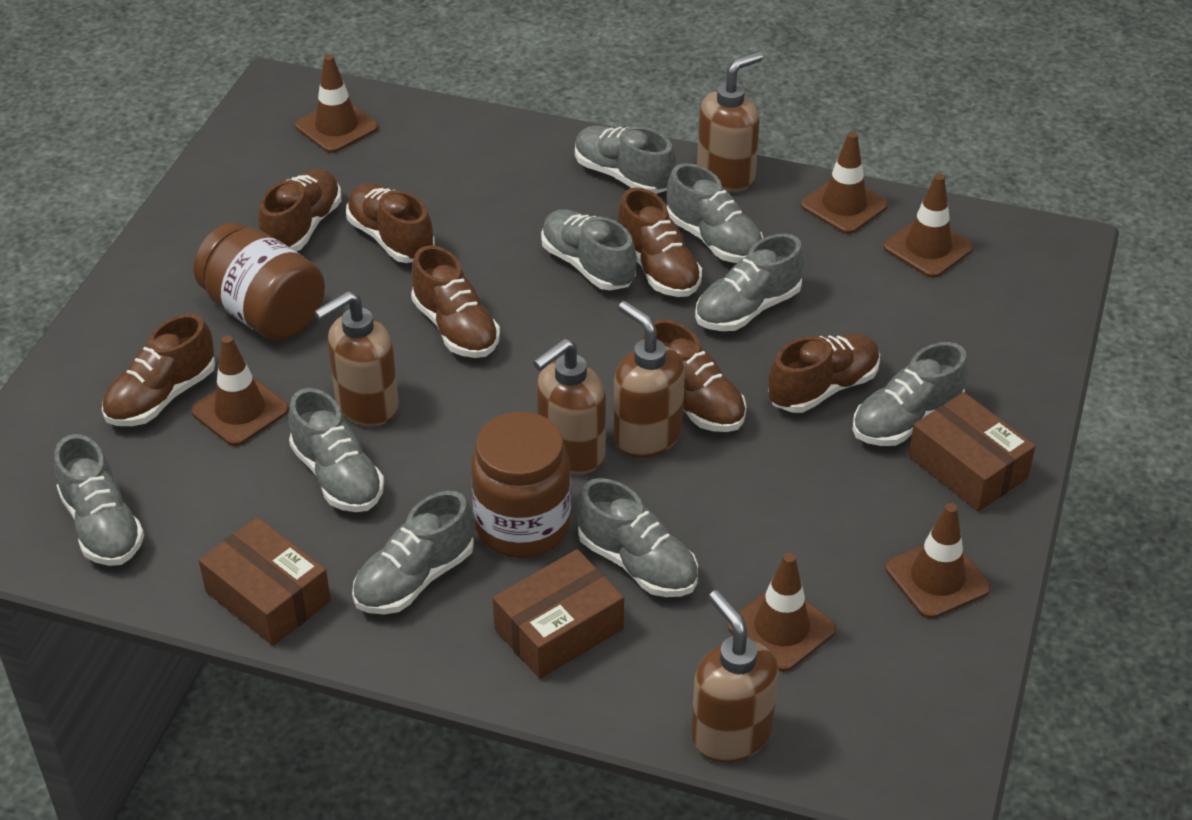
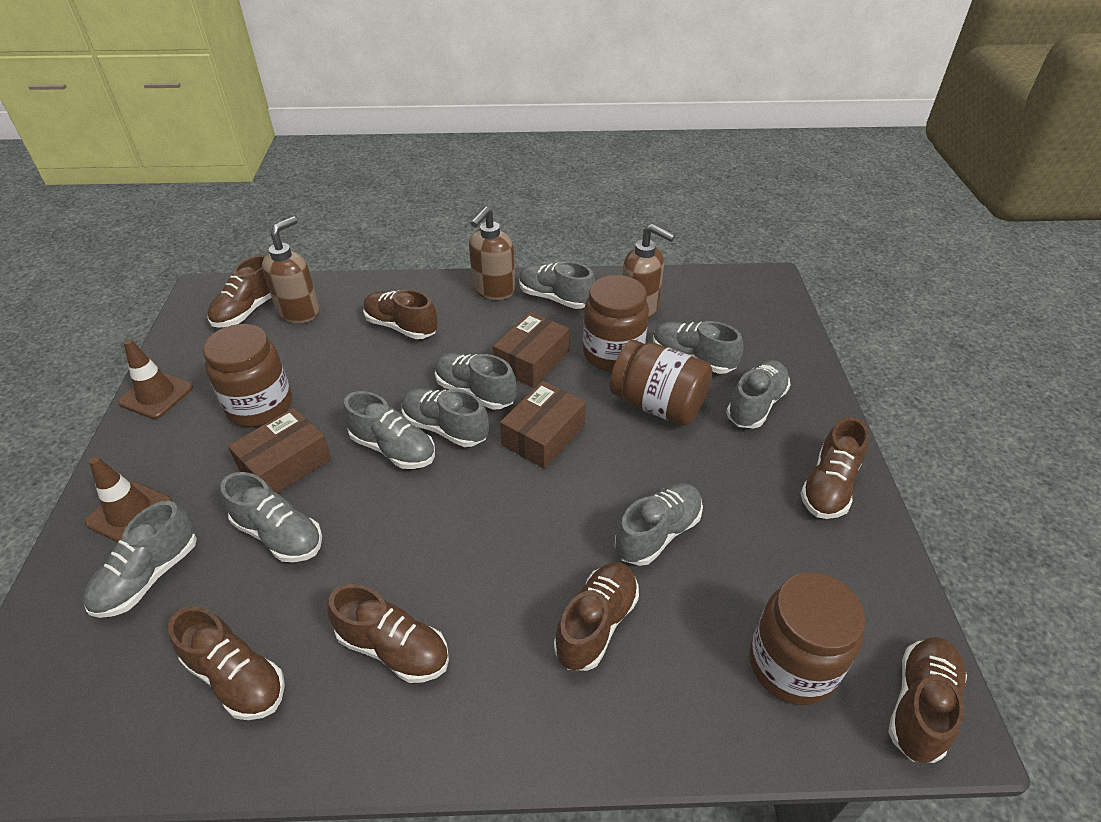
brown jar: [193,223,325,341] [471,412,571,558] = 2 -> [203,324,292,427] [583,275,649,372] [610,340,712,426] [749,572,865,705] = 4
brown soap dispenser: [314,291,399,427] [533,338,606,475] [614,301,685,457] [691,590,779,762] [697,51,763,192] = 5 -> [262,216,320,323] [469,206,515,300] [622,224,675,319] = 3
brown traffic cone: [191,335,289,446] [295,54,378,153] [728,553,836,672] [801,132,888,234] [884,174,973,278] [885,503,991,619] = 6 -> [85,457,172,542] [118,339,193,419] = 2

